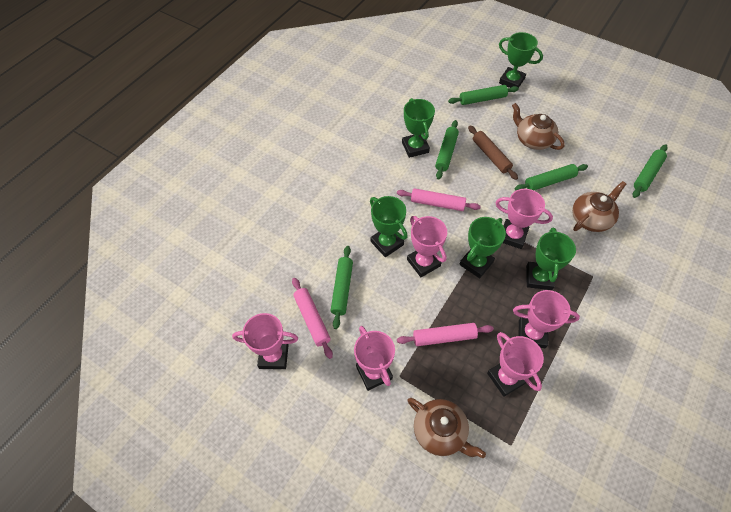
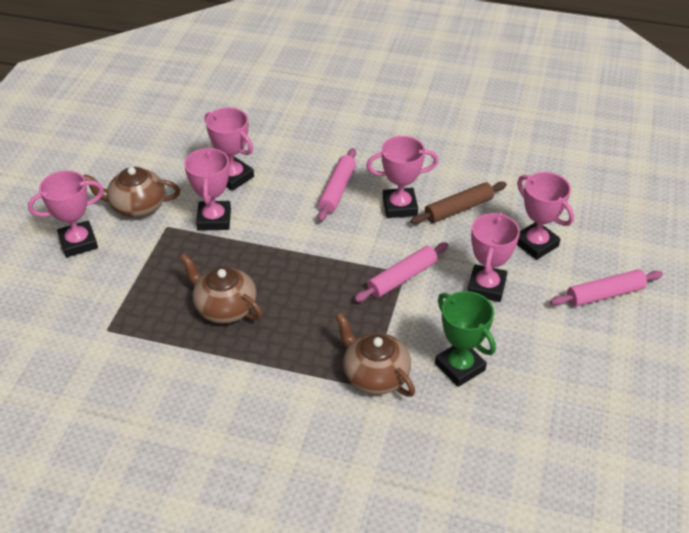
green rolling pin: [330,246,353,329] [435,120,459,179] [448,85,519,105] [514,164,588,191] [633,144,668,198] = 5 -> none = 0
green trophy: [370,196,408,257] [402,98,435,158] [459,217,506,278] [499,32,543,88] [526,227,576,290] = 5 -> [435,291,496,387] = 1

